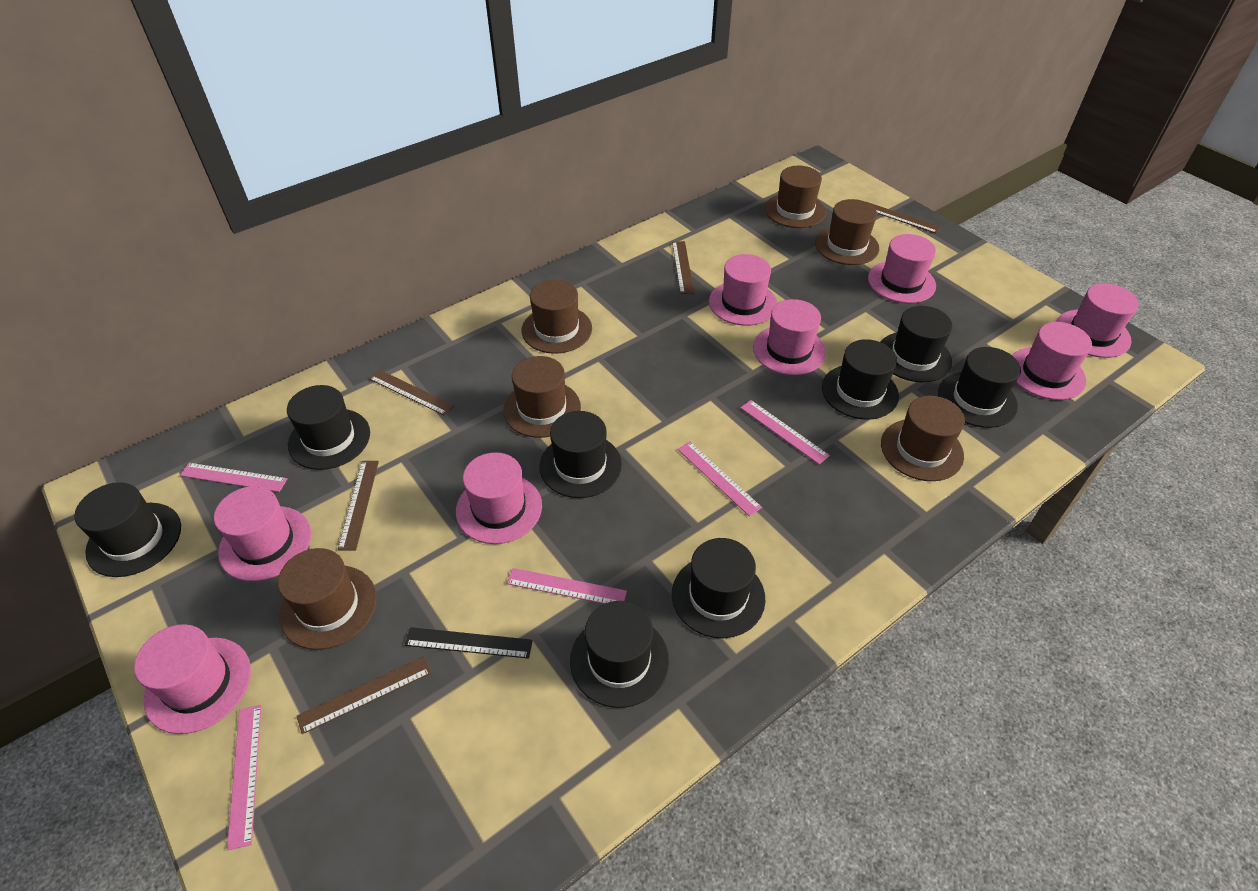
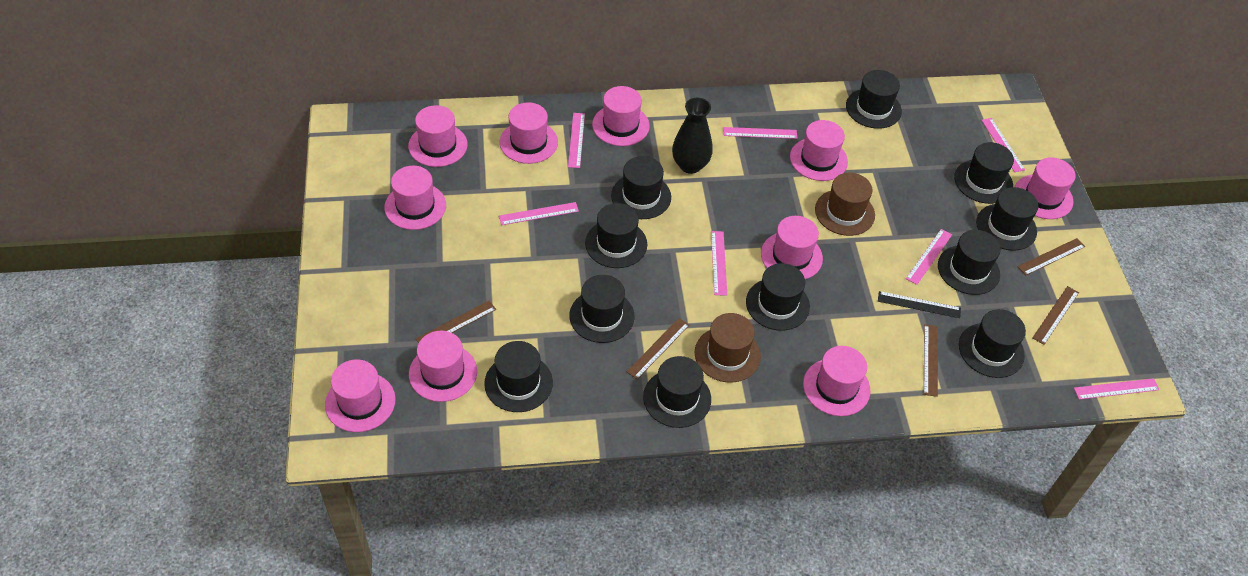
black hat: [74,482,181,577] [287,385,370,470] [539,411,622,498] [570,601,669,708] [672,538,766,638] [822,339,899,420] [881,306,953,382] [938,347,1021,428] = 8 -> [484,341,553,412] [569,275,635,343] [585,203,647,268] [611,156,671,219] [643,356,711,428] [746,263,810,331] [846,70,902,129] [938,230,1001,295] [954,142,1014,204] [959,309,1026,378] [976,187,1038,251] = 11
black vase: none = 0 -> [672,98,713,174] = 1
brown hat: [278,548,377,650] [503,356,581,438] [522,280,592,354] [765,166,826,228] [815,199,879,265] [881,396,965,481] = 6 -> [695,313,761,383] [815,173,875,236] = 2
pink hat: [134,624,251,734] [214,486,311,581] [456,452,542,544] [709,254,778,326] [753,299,826,375] [868,234,936,303] [1012,322,1092,400] [1056,283,1139,358] = 8 -> [325,359,396,432] [384,166,446,230] [408,105,468,167] [409,331,477,402] [499,102,558,164] [592,86,650,146] [761,216,823,279] [790,120,848,181] [803,346,870,416] [1015,157,1076,219] = 10
pink ruler: [180,463,287,492] [227,705,261,850] [507,568,627,604] [677,442,762,516] [740,400,830,464] = 5 -> [499,202,579,225] [568,113,585,168] [711,231,727,296] [723,127,797,139] [906,229,952,285] [981,118,1025,172] [1074,378,1159,400] = 7

